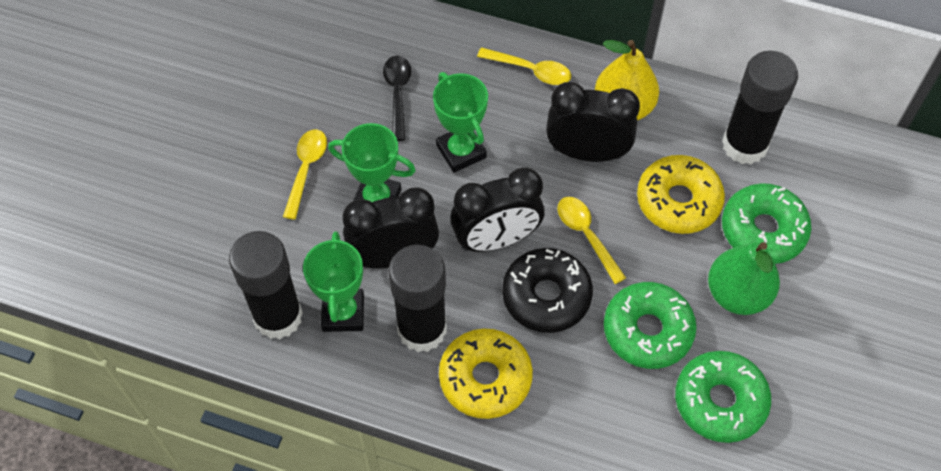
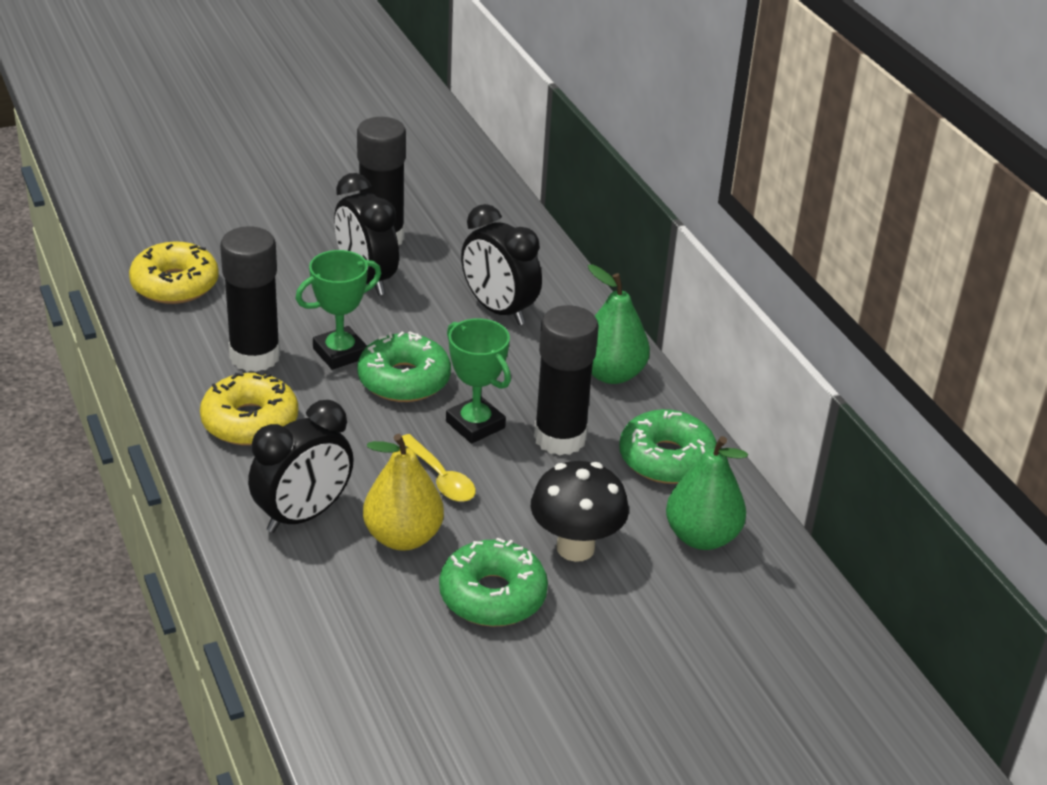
black donut: [502,248,593,333] = 1 -> none = 0
black mushroom: none = 0 -> [531,461,629,562] = 1
black spoon: [383,55,411,141] = 1 -> none = 0
green pear: [708,242,780,315] = 1 -> [588,264,650,384] [666,436,748,550] = 2
green trophy: [303,231,364,332] [328,123,416,202] [433,72,488,173] = 3 -> [295,250,381,370] [446,318,511,444] = 2
yellow spoon: [283,129,327,220] [477,47,571,85] [557,197,626,284] = 3 -> [402,434,476,502] = 1

